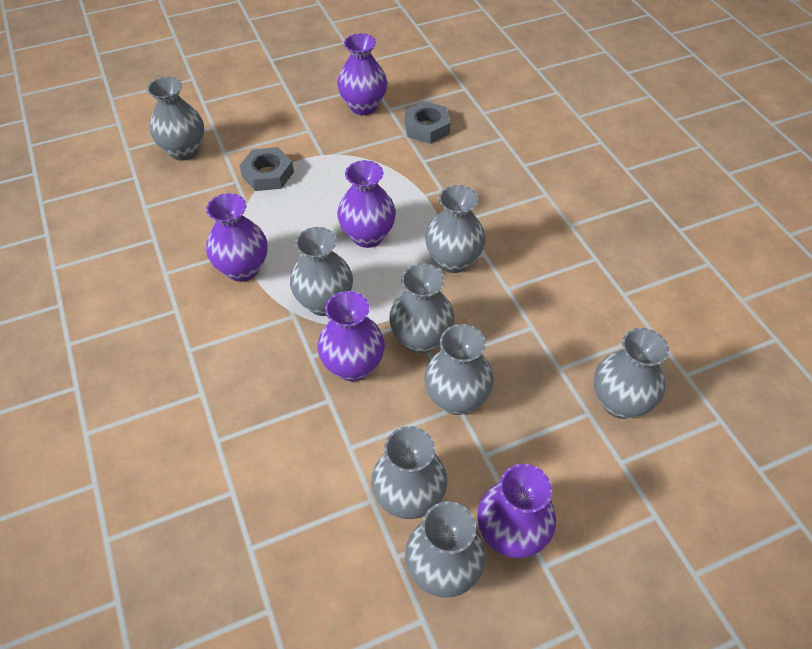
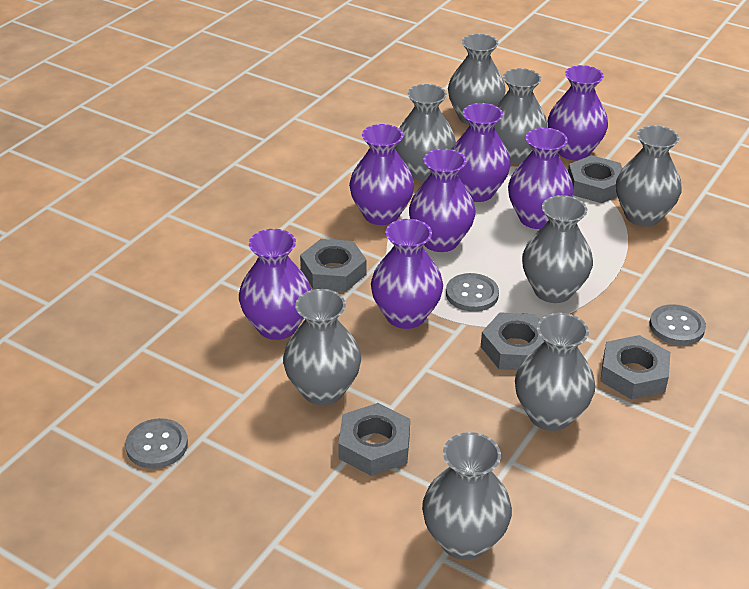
grey button: none = 0 -> [125,418,188,469] [446,273,499,312] [649,304,706,345] = 3
grey nut: [239,147,294,191] [405,101,450,144] = 2 -> [300,239,367,292] [338,403,410,476] [481,312,544,370] [568,155,622,203] [600,335,670,400] = 5
purple vase: [206,193,267,282] [317,291,385,381] [337,33,387,115] [337,160,396,248] [477,464,556,558] = 5 -> [239,229,311,340] [349,124,414,225] [371,219,443,329] [409,149,476,252] [452,103,511,202] [508,128,573,229] [548,65,608,160] = 7

